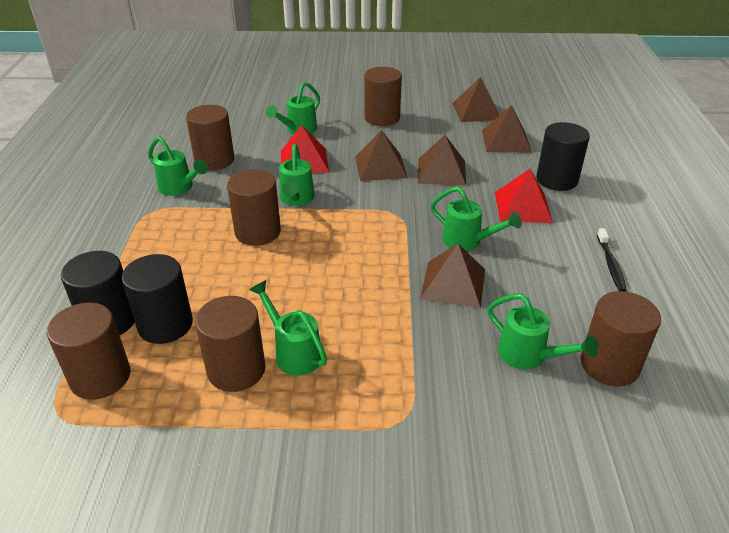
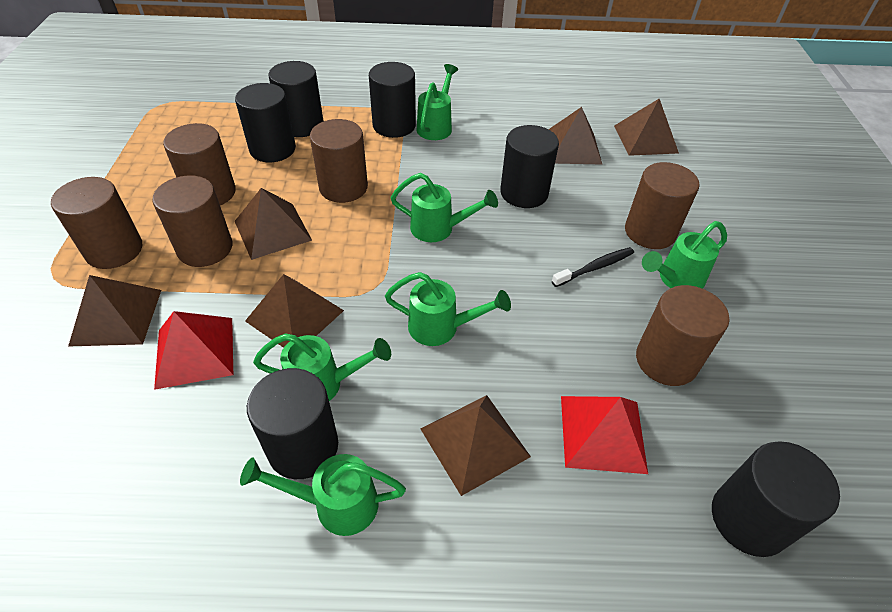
black cylinder: [61,251,135,335] [122,254,193,344] [536,122,590,191] = 3 -> [235,83,296,162] [247,368,338,479] [268,61,324,137] [369,62,416,138] [500,125,559,208] [712,441,840,557] = 6
brown pyramid: [355,130,408,181] [418,135,466,186] [420,243,485,308] [452,77,499,122] [482,105,532,153] = 5 -> [68,275,161,347] [235,188,312,260] [245,274,344,348] [421,395,531,496] [549,107,603,165] [614,99,679,156] = 6

